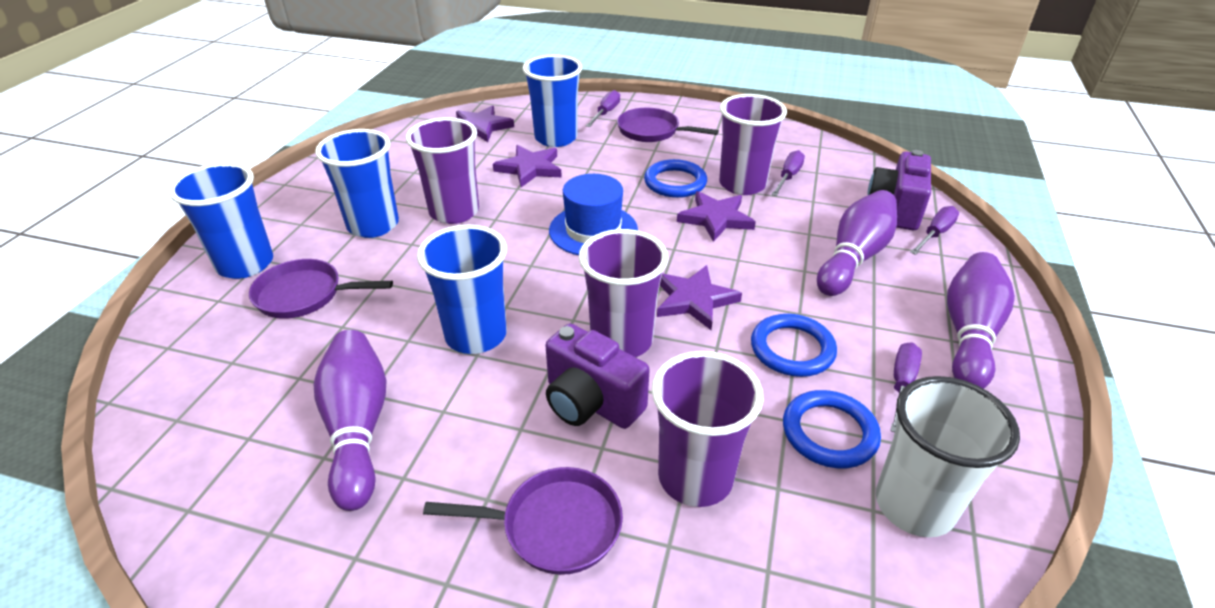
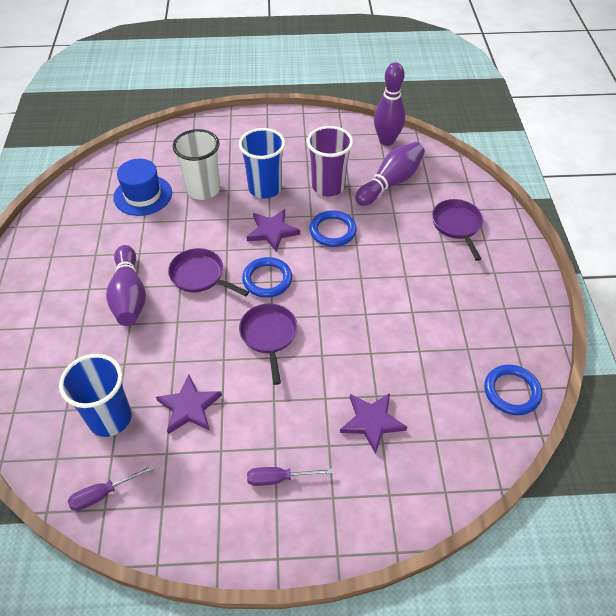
blue cup: [169,162,273,279] [315,129,399,238] [417,225,507,354] [522,55,582,147] = 4 -> [59,354,132,437] [239,128,285,199] = 2
purple camera: [545,323,650,429] [867,150,931,230] = 2 -> none = 0
purple cup: [406,117,479,224] [579,229,668,357] [652,351,764,507] [719,94,787,195] = 4 -> [307,126,353,196] = 1
purple screwdriver: [586,90,620,127] [771,150,805,196] [890,342,922,432] [910,206,959,255] = 4 -> [68,465,154,511] [247,467,333,486] = 2
purple star: [456,105,514,142] [493,145,562,187] [657,265,742,330] [677,191,756,242] = 4 -> [156,375,222,434] [247,209,300,252] [340,393,407,454] = 3

